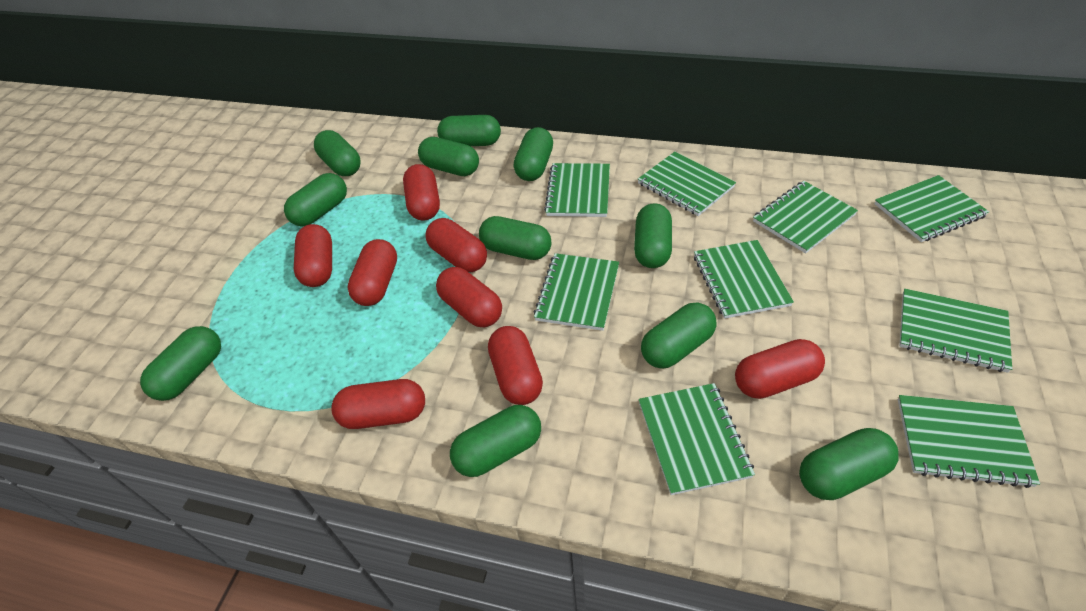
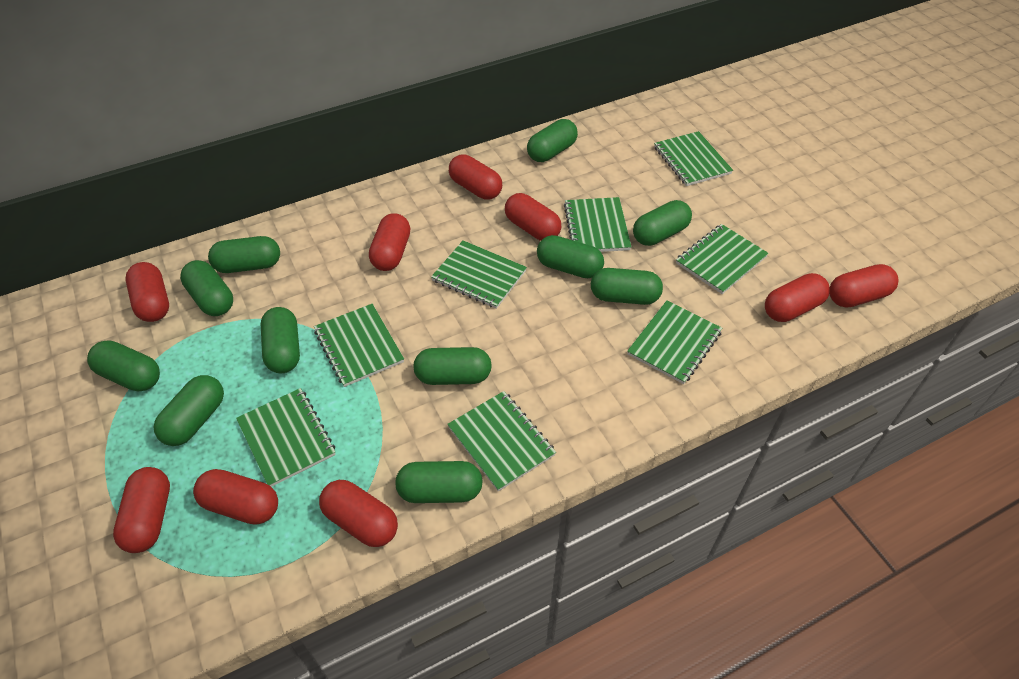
green notebook: [533,253,619,331] [544,163,610,217] [638,152,736,216] [638,383,755,495] [694,240,794,319] [753,181,858,253] [874,175,989,242] [898,395,1040,488] [900,289,1012,373] = 9 -> [236,388,336,487] [314,304,404,387] [431,240,527,309] [447,391,556,492] [564,197,632,252] [627,300,722,384] [654,131,733,186] [676,224,769,294] = 8
red capsule: [294,224,332,287] [331,379,425,429] [347,239,397,306] [403,164,440,221] [425,218,487,272] [436,267,502,327] [488,326,543,405] [735,339,825,399] = 8 -> [113,467,170,553] [126,262,169,322] [193,469,278,524] [319,480,398,547] [369,213,410,271] [449,154,502,200] [505,193,561,241] [765,273,830,322] [830,264,899,307] = 9

